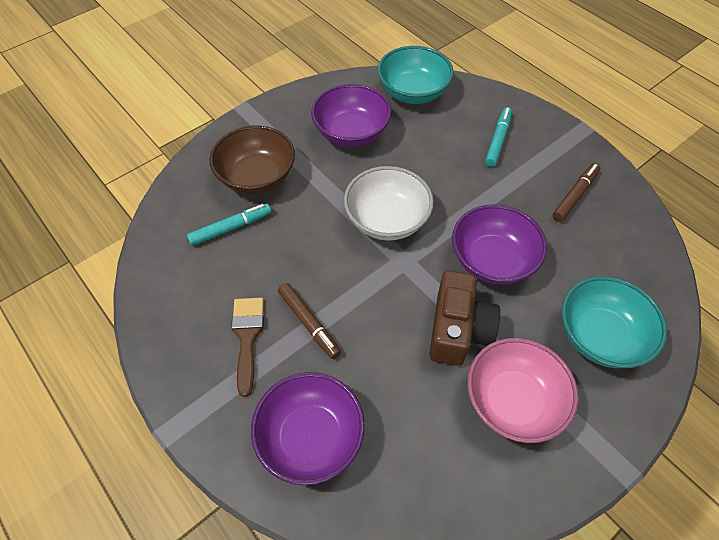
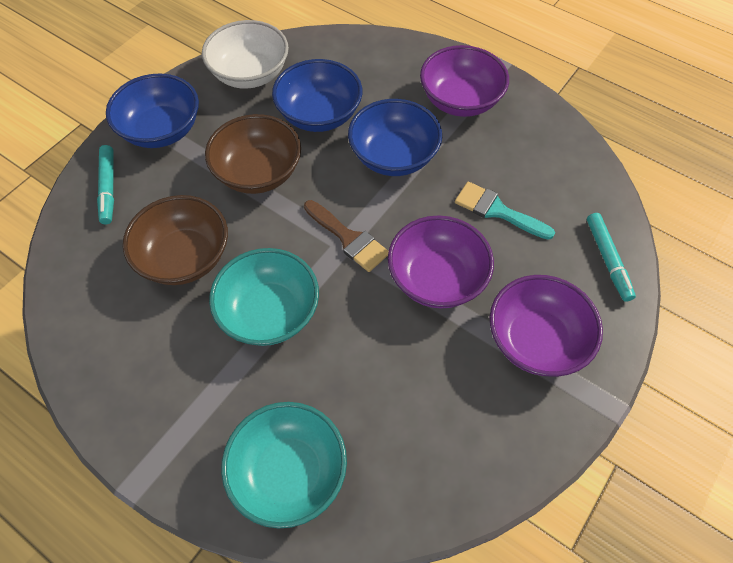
blue bowl: none = 0 -> [106,74,199,148] [272,59,362,132] [348,99,442,176] = 3
brown bowl: [209,126,295,194] = 1 -> [123,195,228,285] [205,114,301,194] = 2
brown camera: [429,271,500,366] = 1 -> none = 0
brown marker: [278,283,341,359] [553,163,600,222] = 2 -> none = 0
pink bowl: [467,338,578,443] = 1 -> none = 0
turquoise brush: none = 0 -> [455,182,555,240] = 1

